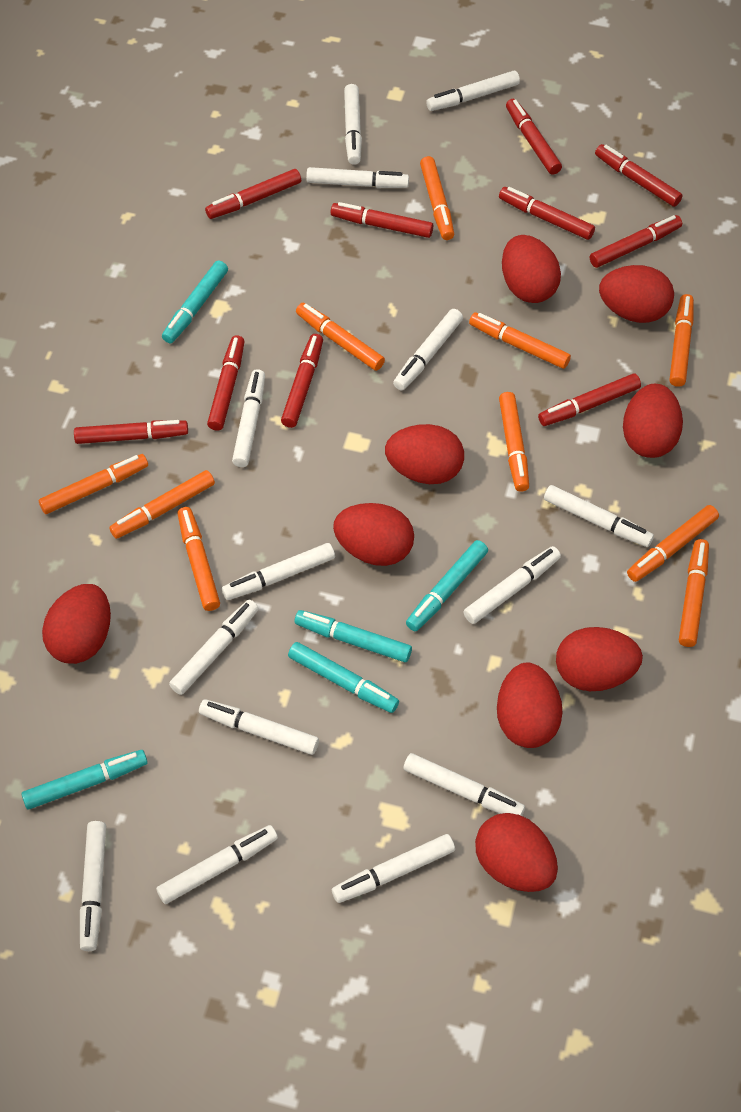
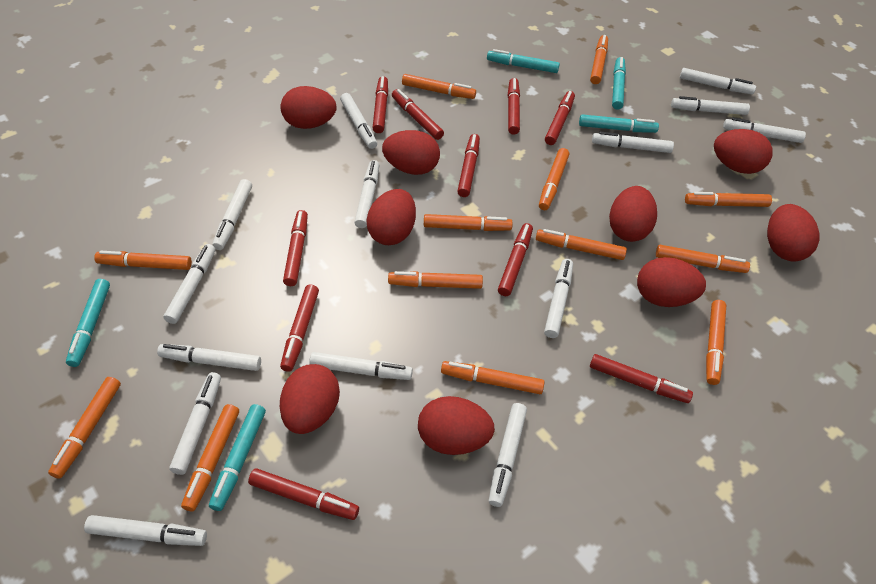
orange marker: [39,454,148,514] [109,470,215,539] [177,507,220,611] [296,303,385,371] [420,156,454,240] [469,312,571,369] [499,392,529,492] [627,505,719,582] [669,294,694,387] [679,539,709,647] = 10 -> [48,377,121,479] [94,251,192,270] [181,404,239,512] [388,271,483,289] [402,74,476,99] [424,214,513,231] [441,361,544,394] [536,229,627,260] [539,148,569,210] [590,35,608,84] [656,245,750,273] [685,192,772,207] [706,300,726,385] = 13

